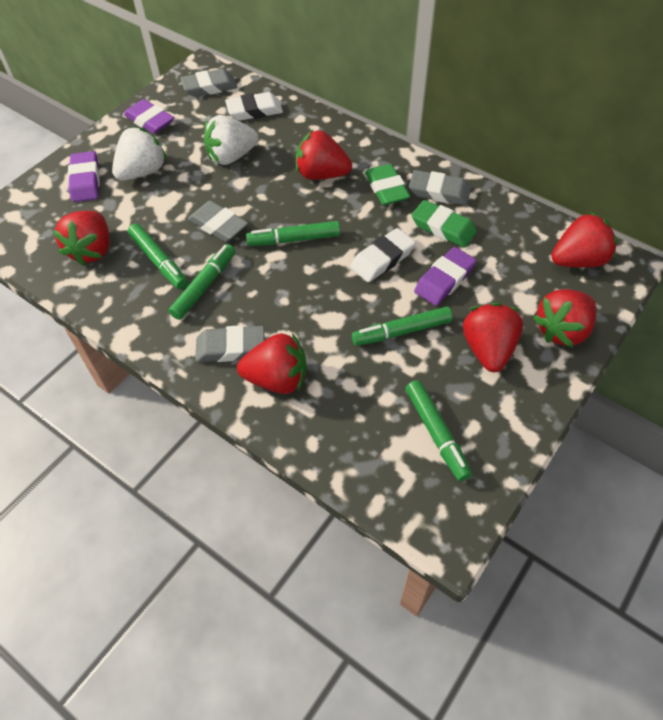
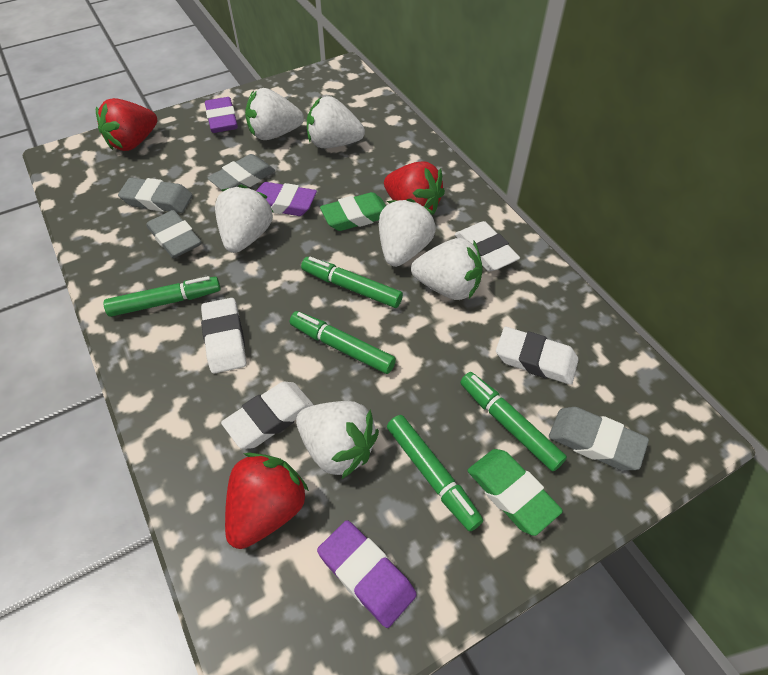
red strawberry: [53,211,109,266] [237,333,307,394] [296,130,352,180] [463,303,523,372] [533,289,596,348] [551,212,618,268] = 6 -> [96,98,157,151] [225,453,309,549] [384,161,445,215] = 3
white eraser: [225,92,283,121] [351,228,416,282] = 2 -> [201,298,246,374] [221,381,314,449] [455,221,520,271] [496,327,579,385] = 4
white strawberry: [112,127,167,181] [204,115,258,165] = 2 -> [215,185,273,253] [245,88,304,140] [296,401,379,479] [307,96,365,148] [379,198,436,267] [411,238,483,300] = 6

